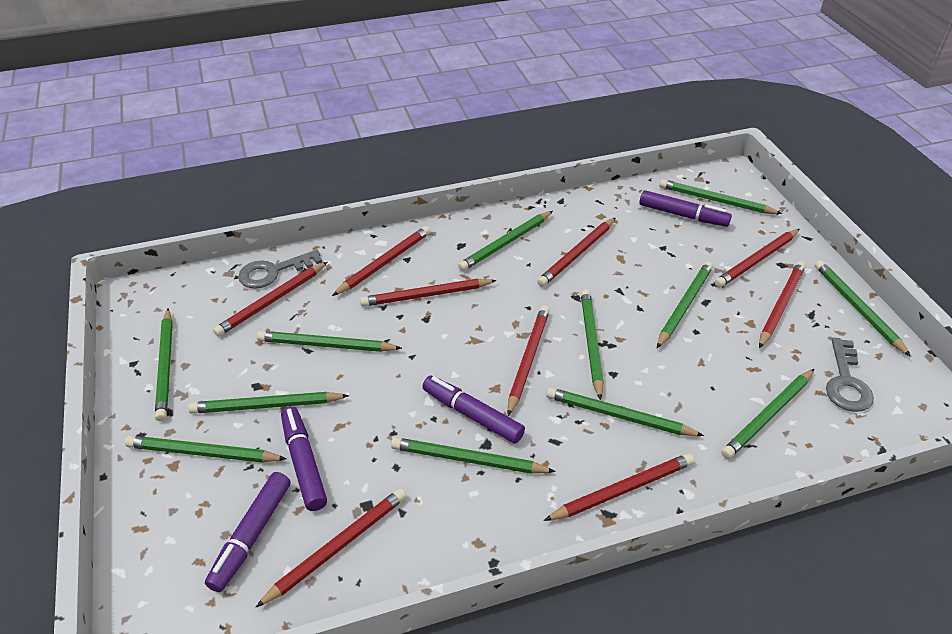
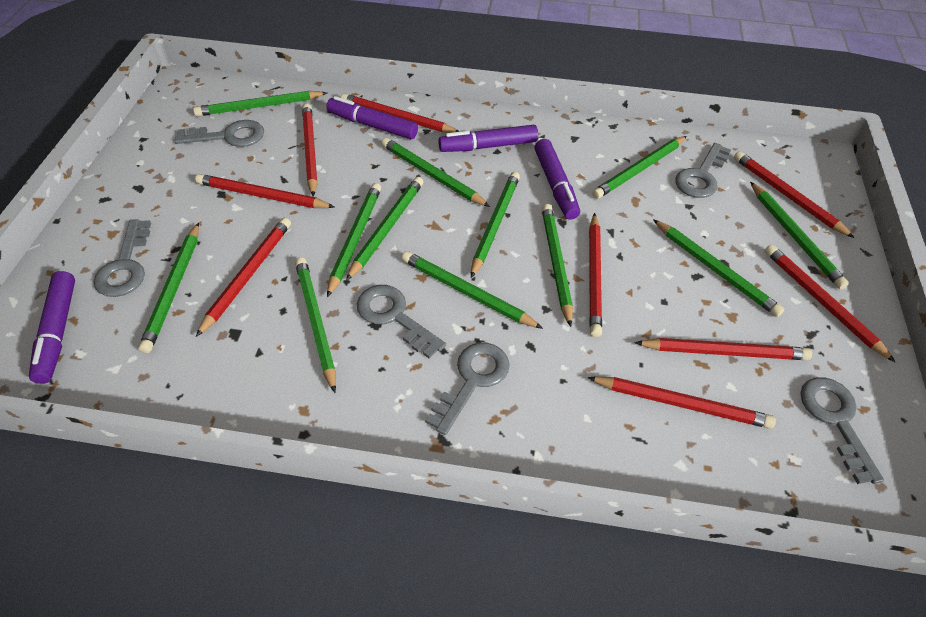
grey key: [238,250,322,289] [826,338,874,412] = 2 -> [94,219,151,297] [175,120,264,147] [357,285,446,359] [425,343,510,435] [675,143,731,198] [800,377,884,484] = 6

